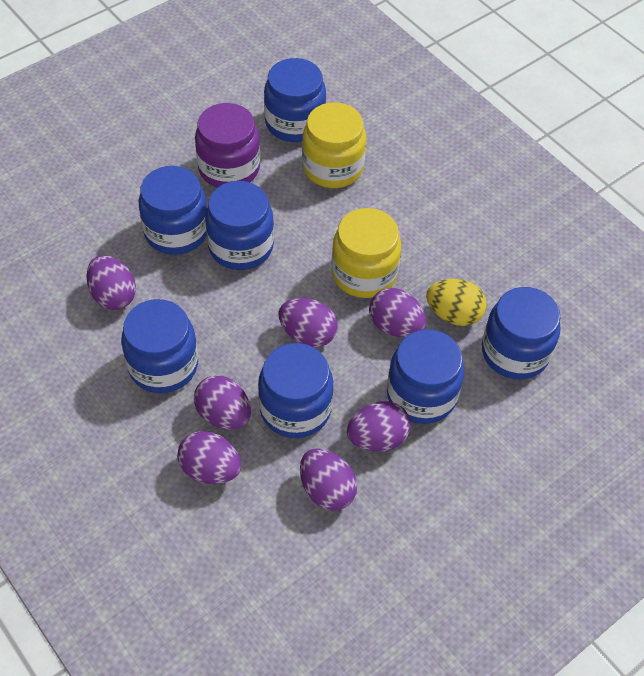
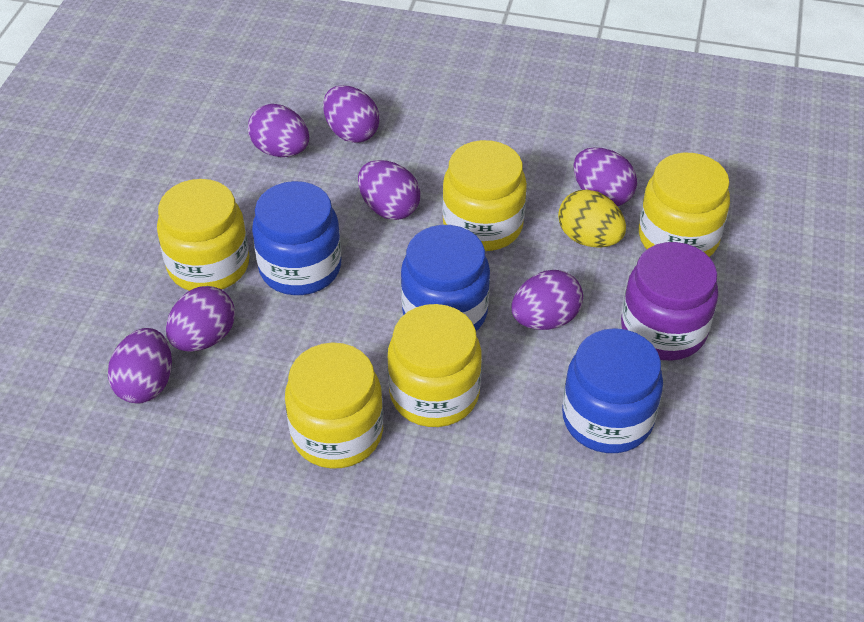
blue jar: [121,299,198,393] [139,166,207,255] [205,181,274,270] [258,343,333,438] [264,58,326,142] [387,330,464,424] [482,287,561,380] = 7 -> [252,181,341,295] [401,225,490,331] [562,328,663,453] = 3
yellow jar: [302,102,366,188] [331,208,401,298] = 2 -> [157,179,250,291] [285,342,383,468] [387,304,482,427] [442,140,527,251] [639,153,730,257] = 5

